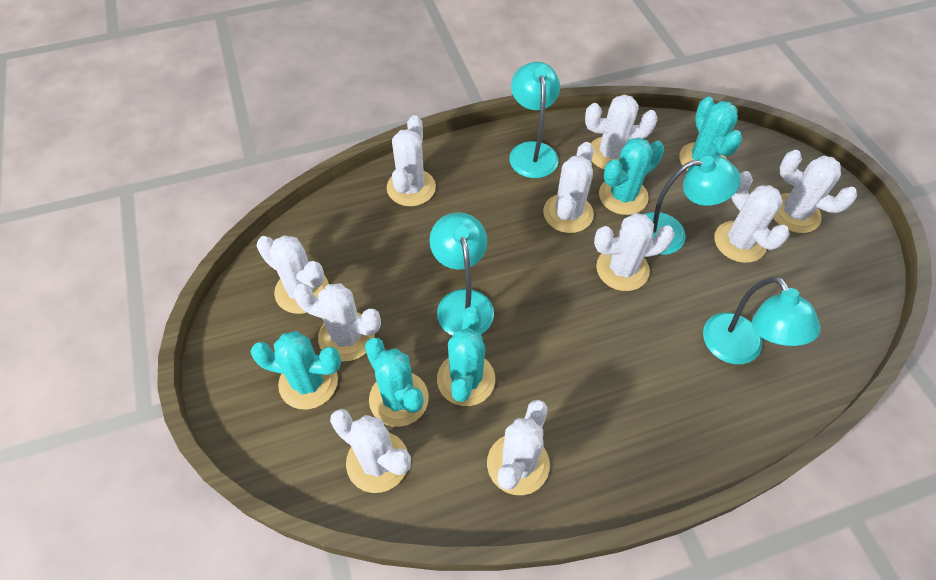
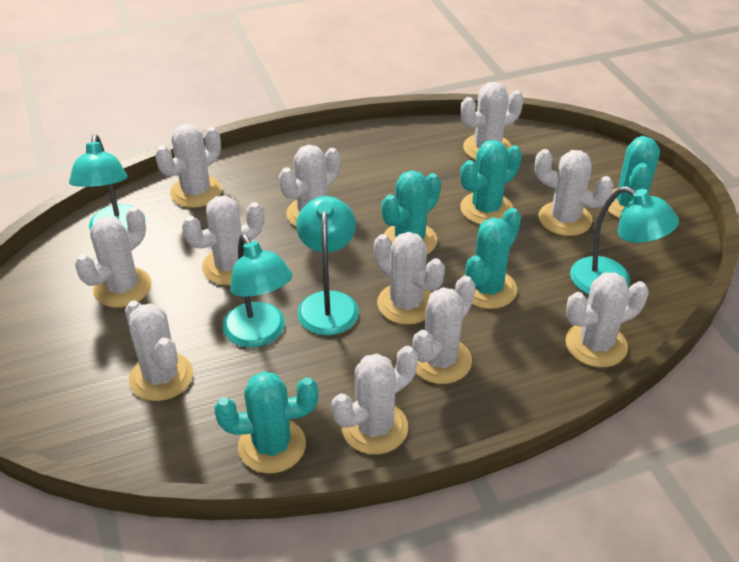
white cactus: [257,235,329,314] [293,283,381,362] [330,409,411,493] [387,115,436,206] [487,400,550,495] [543,142,594,233] [585,95,658,170] [594,213,675,291] [714,171,790,263] [773,150,857,233] = 10 -> [75,207,152,308] [125,301,193,401] [155,124,222,208] [182,195,264,285] [279,145,341,227] [332,346,418,454] [374,232,445,325] [412,276,475,384] [460,82,523,160] [535,149,614,236] [565,272,648,367] = 11

